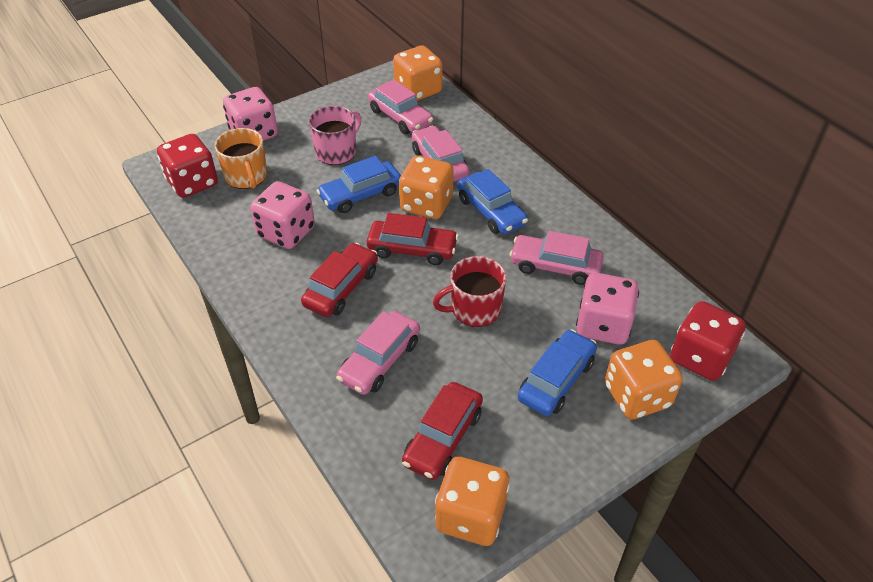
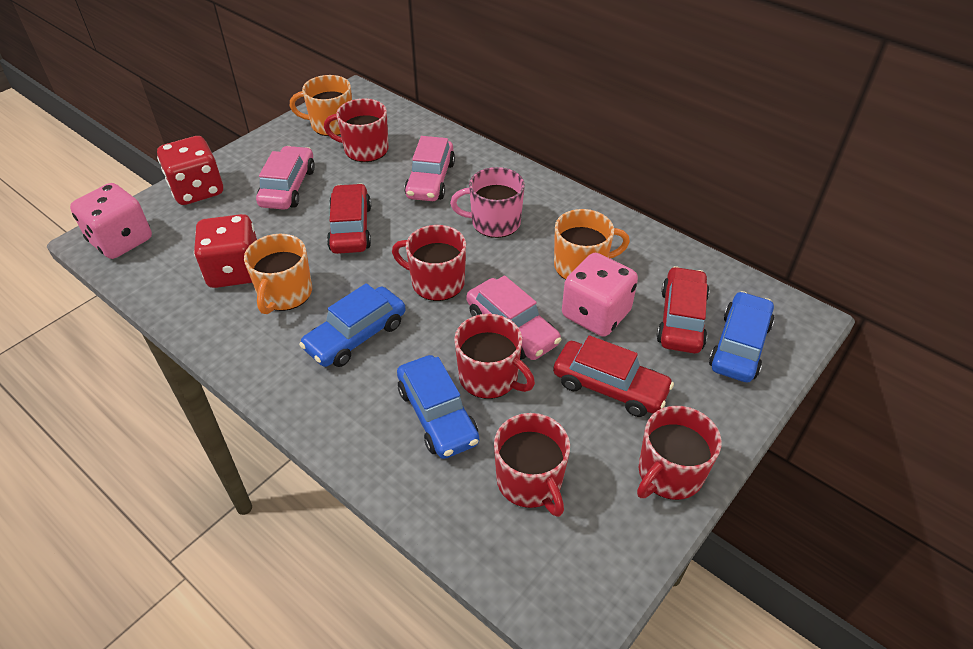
orange dice: [393,45,443,101] [399,156,454,219] [435,457,510,546] [605,340,683,420] = 4 -> none = 0
orange mug: [214,128,267,189] = 1 -> [244,234,312,314] [290,75,352,136] [554,209,630,280] = 3
pink car: [336,311,420,395] [368,79,433,134] [412,126,470,182] [509,231,604,285] = 4 -> [256,146,315,210] [404,136,455,201] [466,275,561,360] = 3
pink dice: [223,87,278,141] [250,181,315,249] [576,273,639,345] = 3 -> [70,183,152,259] [562,253,638,337] = 2
red mug: [433,256,506,327] = 1 -> [324,98,389,162] [392,225,466,301] [454,314,535,399] [494,413,570,517] [637,406,721,500] = 5

